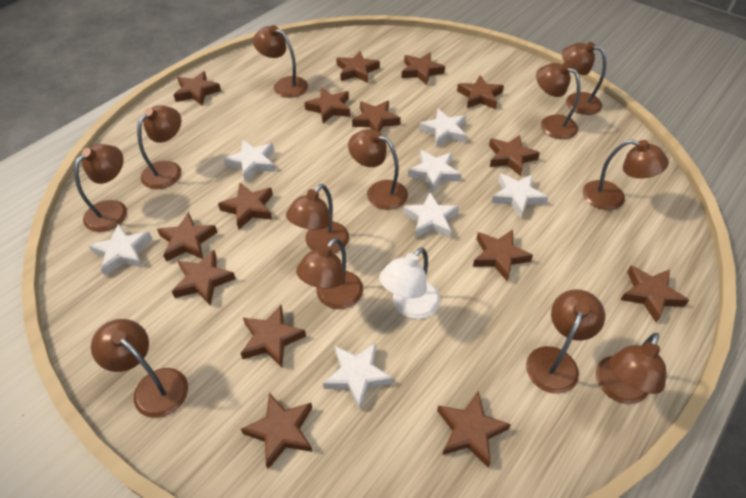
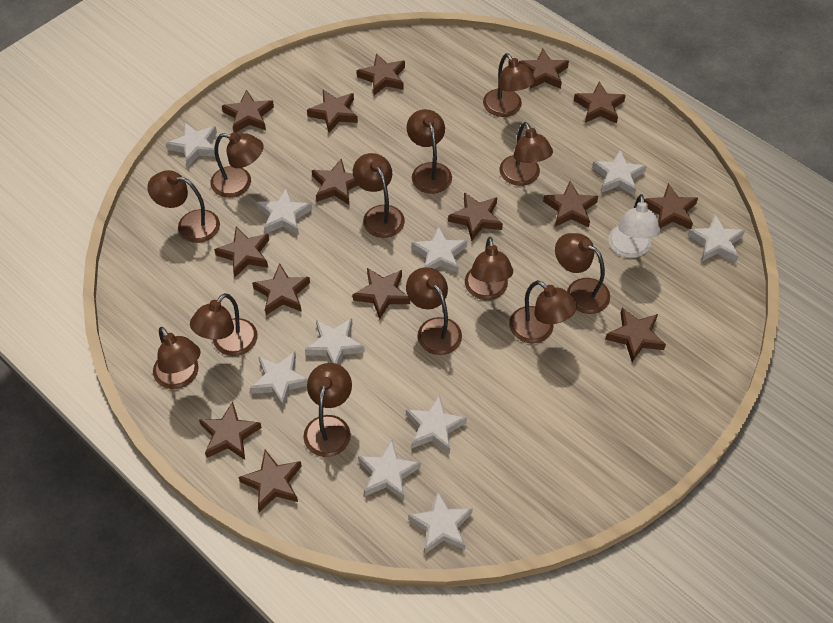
brown lamp: [74,144,127,232] [91,319,188,418] [137,105,181,189] [253,25,308,98] [286,184,349,254] [296,238,363,309] [348,129,408,210] [526,289,605,394] [536,63,580,139] [562,42,606,115] [583,140,669,210] [596,333,666,404] = 12 -> [147,170,220,243] [153,327,201,389] [190,293,258,356] [210,132,264,198] [303,363,352,457] [353,153,405,238] [406,267,462,355] [407,109,452,194] [465,237,513,300] [483,53,536,117] [500,122,553,186] [509,280,577,343] [555,233,610,314] = 13
white star: [88,224,152,276] [224,140,276,181] [323,343,393,410] [403,192,459,238] [408,150,461,192] [419,109,467,147] [491,174,548,218] = 7 -> [166,123,217,168] [250,352,308,408] [257,188,312,235] [305,318,365,365] [358,440,421,500] [406,394,467,453] [408,491,473,554] [412,225,467,274] [592,150,647,196] [687,215,745,262] = 10

